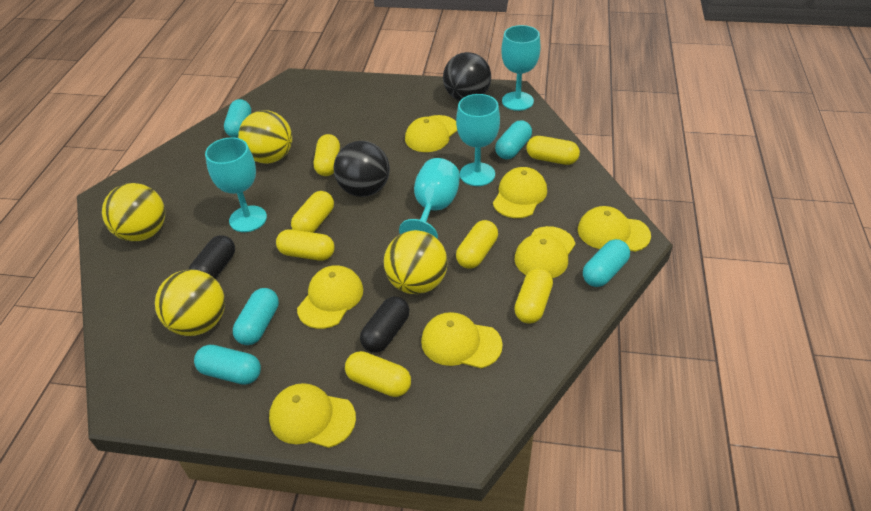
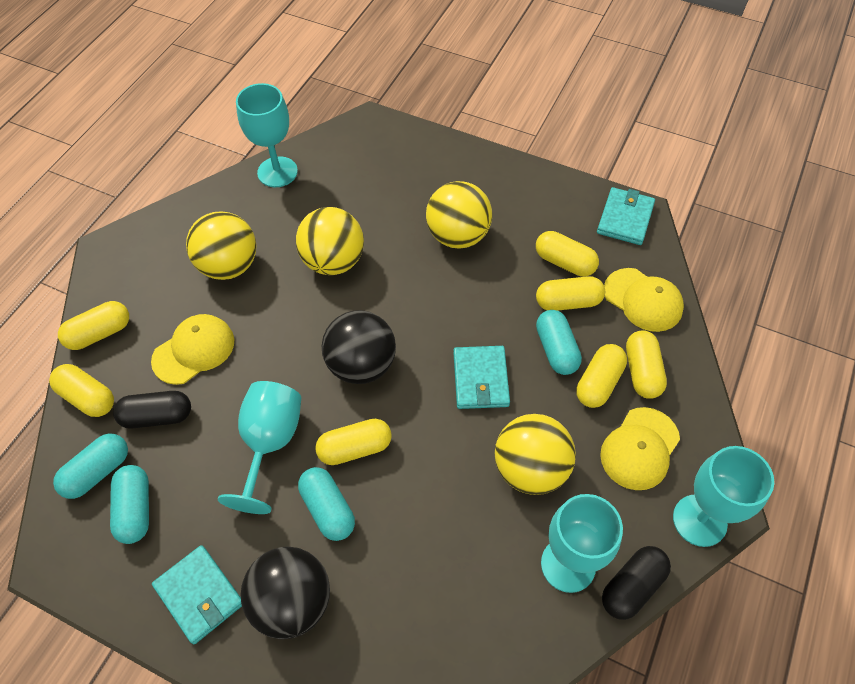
turquoise capsule: [194,345,261,385] [224,99,251,138] [233,288,279,345] [495,120,532,159] [583,239,630,287] = 5 -> [53,433,128,499] [110,465,149,544] [298,467,355,541] [536,310,582,375] = 4
turquoise wallet: none = 0 -> [152,545,242,644] [453,346,510,409] [597,187,655,245] = 3
yellow cap: [269,383,356,448] [297,265,363,329] [405,115,457,152] [421,312,503,368] [493,167,547,218] [515,226,575,278] [578,206,651,252] = 7 -> [151,314,234,385] [600,407,680,490] [604,268,684,332] = 3

